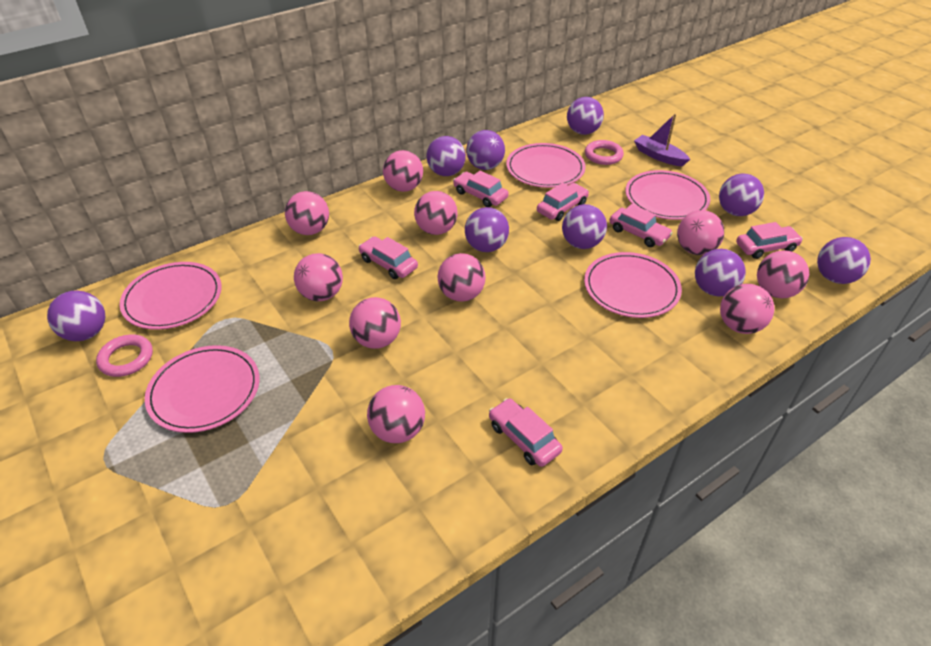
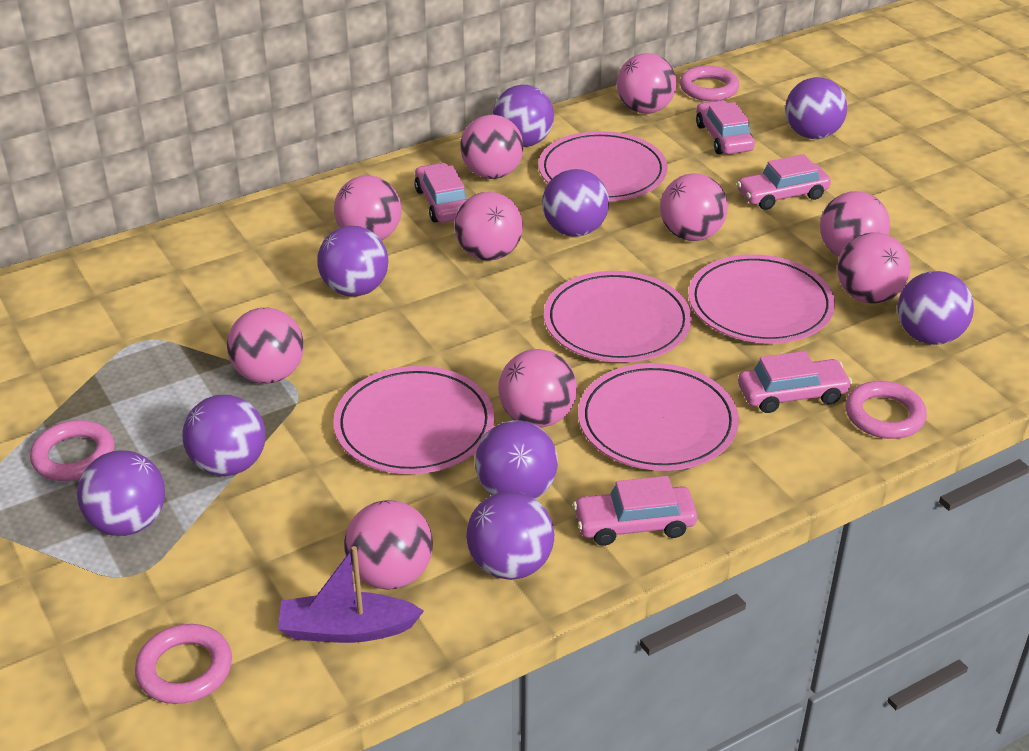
pink car: [358,236,418,279] [453,171,509,207] [489,398,563,467] [537,183,589,221] [610,204,673,247] [736,222,803,259] = 6 -> [414,163,467,223] [573,476,697,546] [696,100,755,154] [737,154,831,210] [738,351,852,413] = 5
pink ring: [96,335,153,377] [585,140,624,165] = 2 -> [30,420,114,481] [135,624,232,704] [680,66,739,101] [846,381,927,439] = 4

